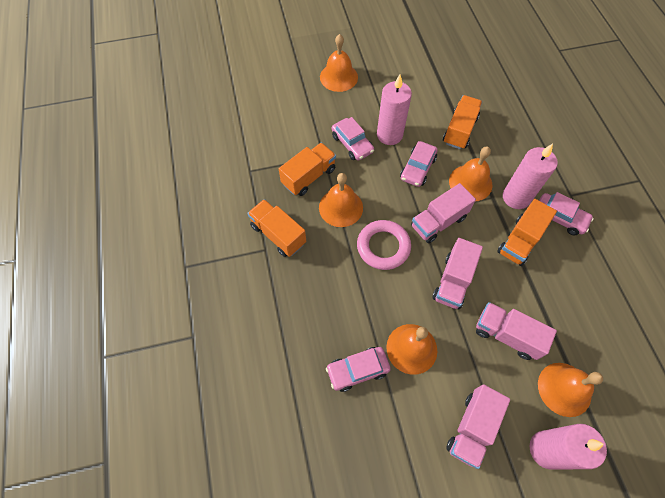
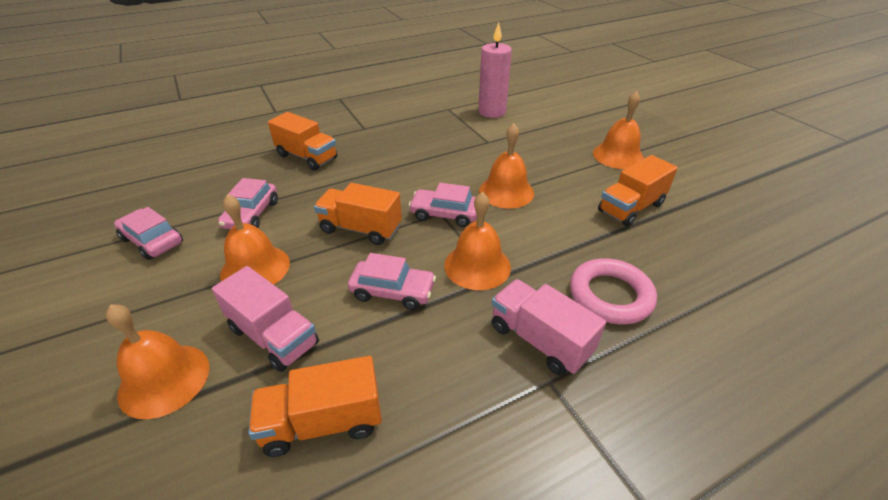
pink candle: [377,74,412,145] [503,144,558,209] [529,424,607,470] = 3 -> [478,22,512,118] = 1
pink truck: [411,183,476,243] [433,238,483,309] [446,384,510,469] [476,302,557,360] = 4 -> [212,266,319,372] [492,279,606,376] = 2

